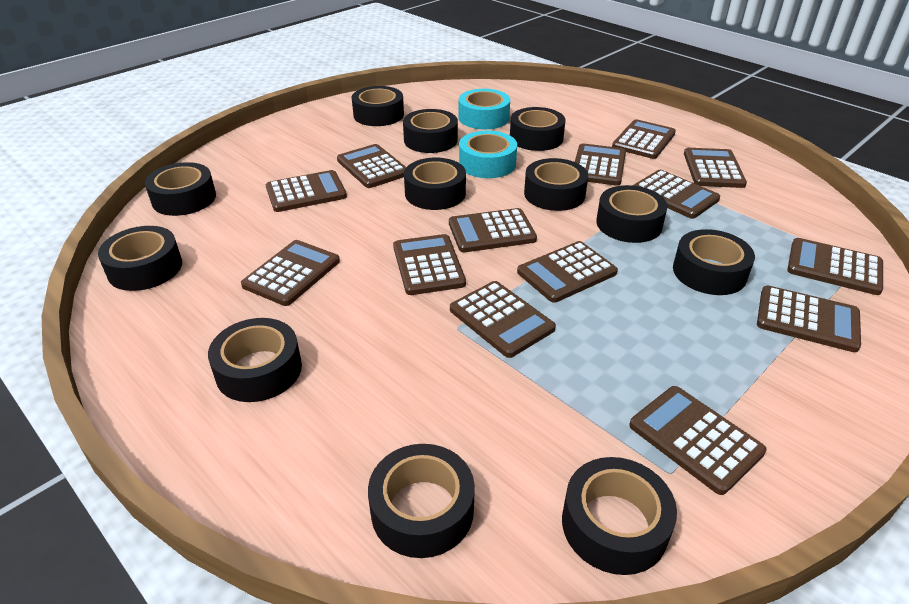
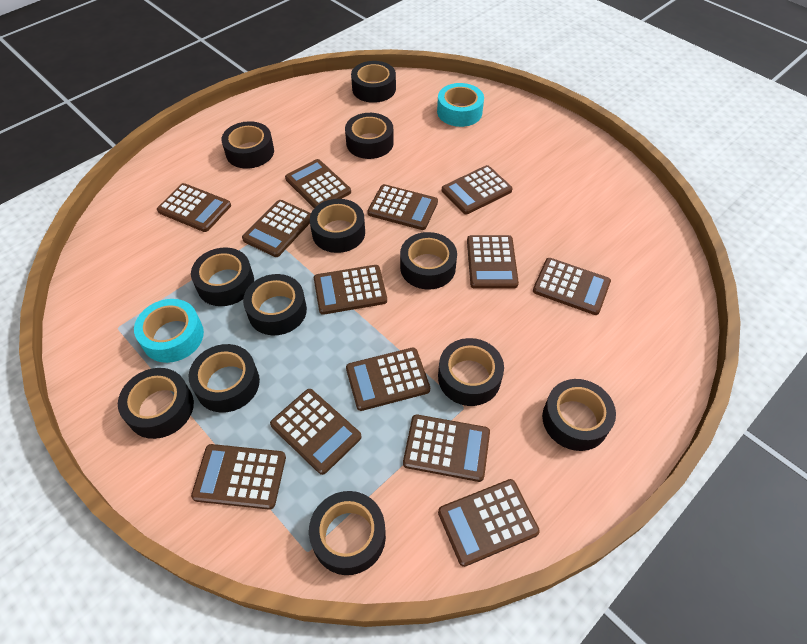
brown calculator: [241,240,340,306] [266,170,347,212] [337,144,406,188] [393,234,466,295] [449,208,537,252] [450,281,556,358] [517,241,618,303] [575,143,626,186] [612,119,676,159] [629,386,767,495] [632,170,720,219] [684,148,747,188] [757,286,861,352] [787,238,883,295] = 14 -> [157,183,231,232] [191,444,286,510] [242,200,311,257] [270,389,361,475] [285,159,351,208] [314,265,387,315] [346,348,430,411] [367,184,438,230] [403,415,490,482] [438,479,540,567] [442,165,513,214] [467,235,519,289] [533,258,611,315] = 13

